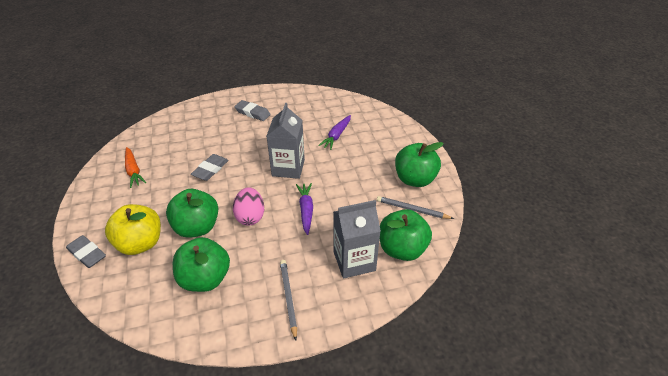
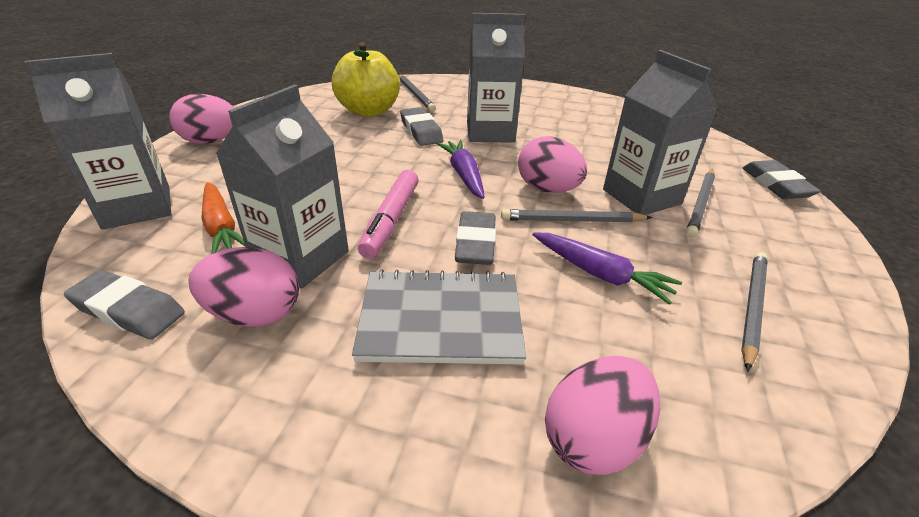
green apple: [166,189,218,238] [173,237,230,292] [380,209,432,261] [395,142,444,187] = 4 -> none = 0
grey carton: [267,103,305,179] [333,200,381,279] = 2 -> [24,53,171,230] [216,85,349,288] [467,13,525,143] [603,50,718,215] = 4
grey eraser: [66,235,106,268] [191,154,229,181] [234,100,271,121] = 3 -> [64,270,185,339] [400,107,443,146] [455,211,496,265] [742,160,821,199] = 4
grey notebook: none = 0 -> [352,269,526,364] = 1
grey pencil: [280,260,297,341] [377,196,454,219] = 2 -> [399,75,436,112] [501,209,652,222] [686,169,715,238] [741,252,768,371] = 4
pink egg: [233,187,264,226] = 1 -> [169,94,234,144] [189,247,299,327] [518,136,587,193] [545,356,660,475] = 4
pink marker: none = 0 -> [358,170,419,259] = 1

